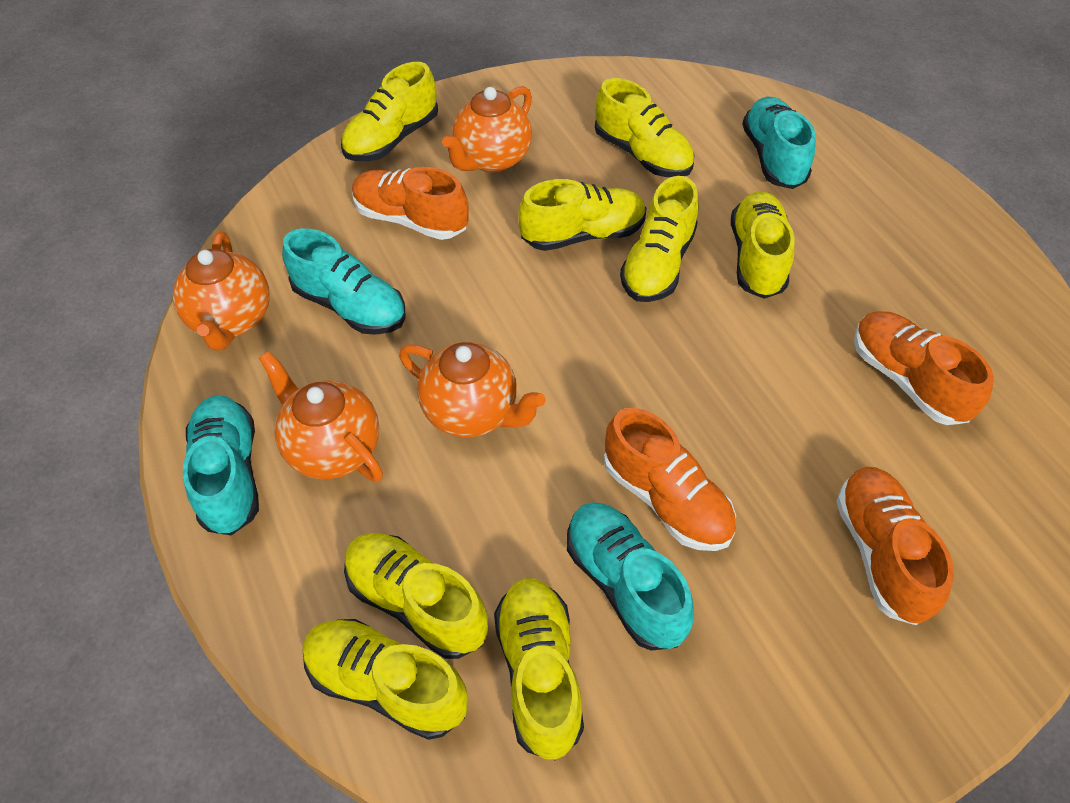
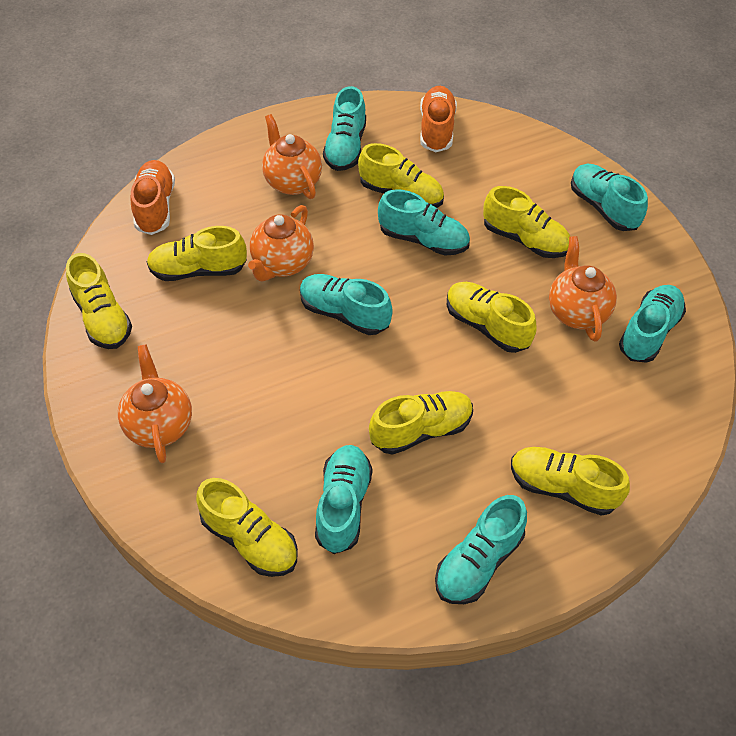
orange shoe: [352,167,469,240] [604,408,736,551] [836,467,954,625] [854,311,994,425] = 4 -> [131,160,175,235] [420,86,457,152] = 2
turquoise shoe: [183,395,259,535] [282,228,405,335] [567,502,694,651] [742,97,816,189] = 4 -> [300,274,393,335] [315,445,372,554] [323,86,366,171] [378,189,470,256] [435,495,527,604] [571,164,648,231] [619,285,686,363] = 7

